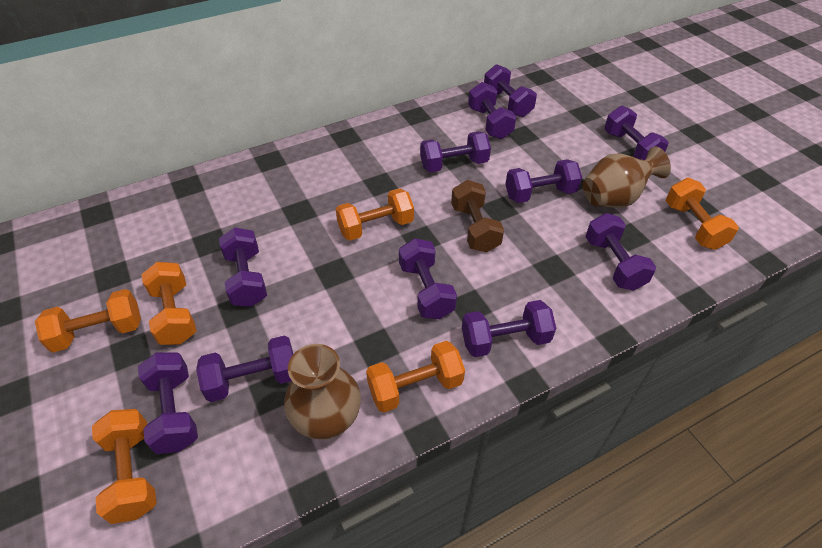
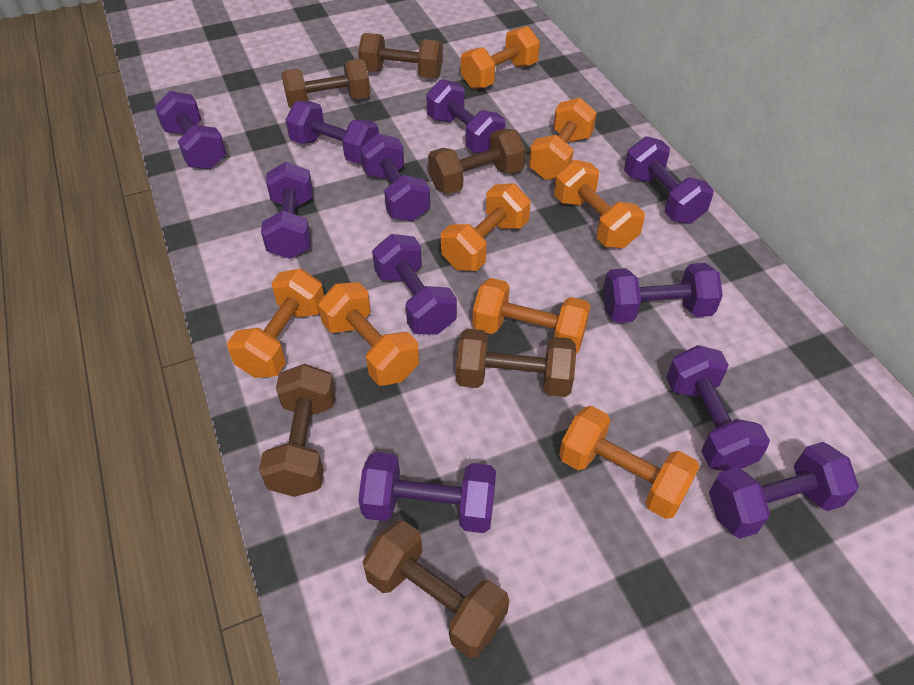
brown dumbbell: [451,180,504,253] = 1 -> [259,364,336,497] [281,59,371,108] [358,33,443,78] [362,520,509,658] [428,129,526,194] [456,329,576,397] = 6
brown vase: [284,344,361,440] [583,146,671,208] = 2 -> none = 0
orange dumbbell: [35,289,141,353] [92,409,157,524] [141,262,197,345] [336,188,414,240] [366,341,465,413] [666,178,739,250] = 6 -> [227,269,324,378] [318,282,419,386] [441,183,531,271] [461,26,540,89] [473,278,591,353] [529,98,597,180] [554,160,645,248] [559,406,700,519] = 8

